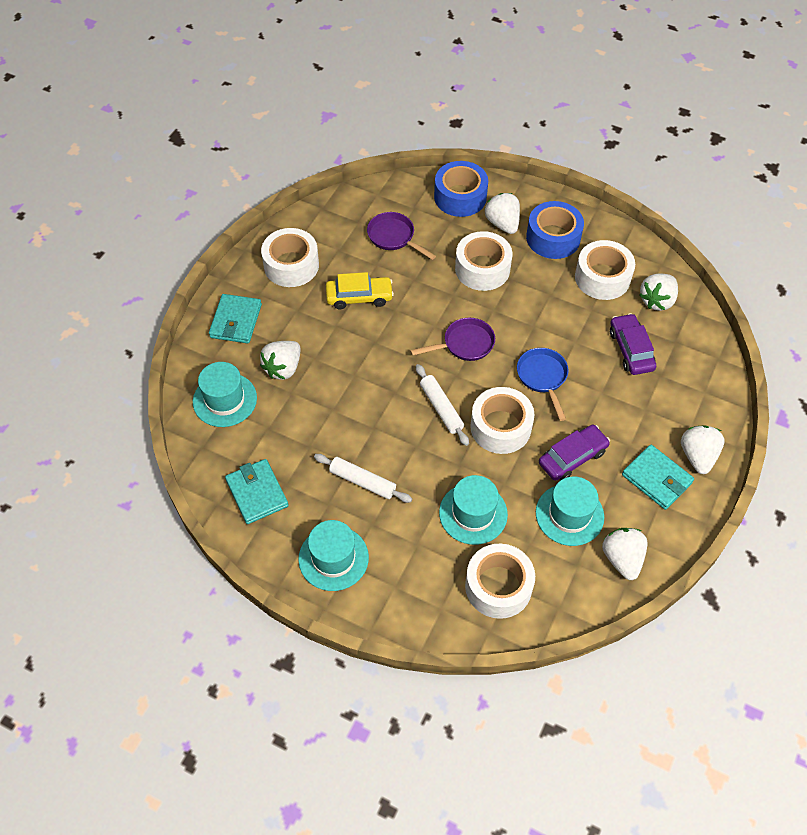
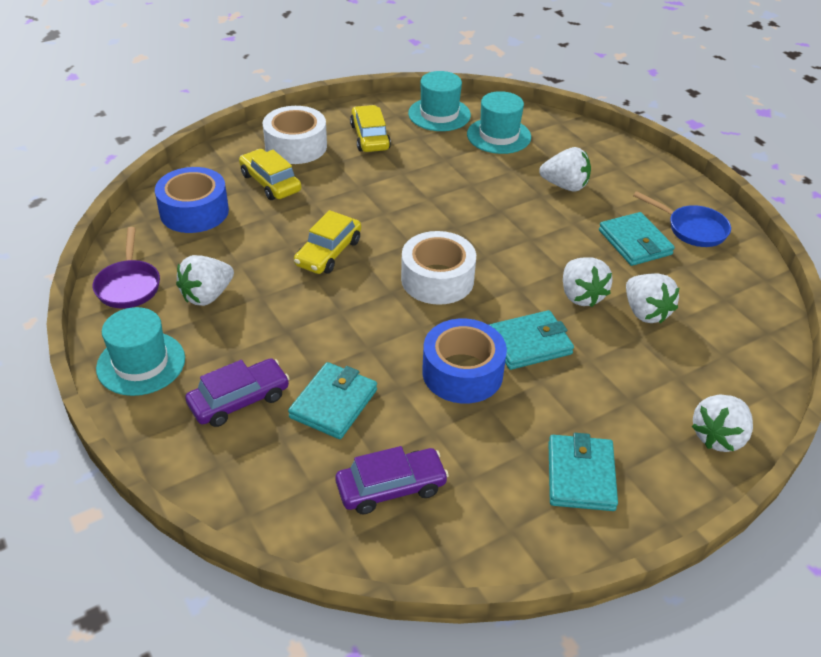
purple pan: [367,212,436,260] [410,318,495,361] = 2 -> [93,227,160,309] = 1
turquoise hat: [193,362,257,427] [298,520,369,591] [439,475,508,545] [536,477,604,546] = 4 -> [96,307,185,396] [408,71,471,131] [467,91,531,154] = 3
turquoise wallet: [209,294,262,344] [225,459,289,524] [622,444,694,510] = 3 -> [288,362,377,439] [489,310,574,370] [549,433,618,511] [599,212,675,266] = 4
white rolling pin: [314,454,412,503] [416,364,469,446] = 2 -> none = 0
white tape: [261,228,319,287] [455,231,512,291] [465,544,535,619] [470,387,535,454] [575,240,635,300] = 5 -> [263,106,327,164] [401,231,476,305] = 2
yellow car: [326,272,394,309] = 1 -> [239,149,301,200] [294,210,362,274] [350,105,391,152] = 3

